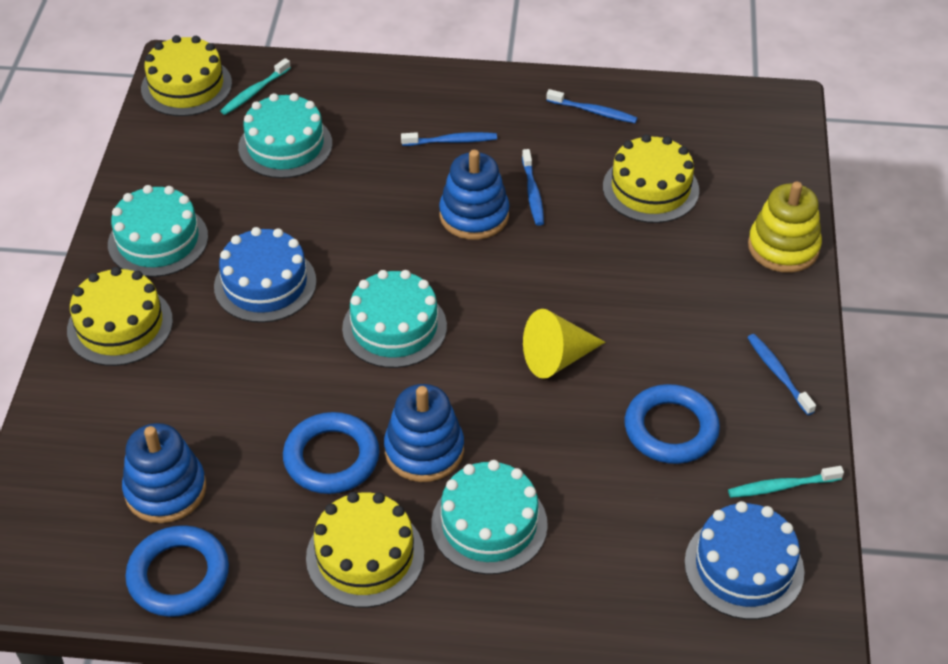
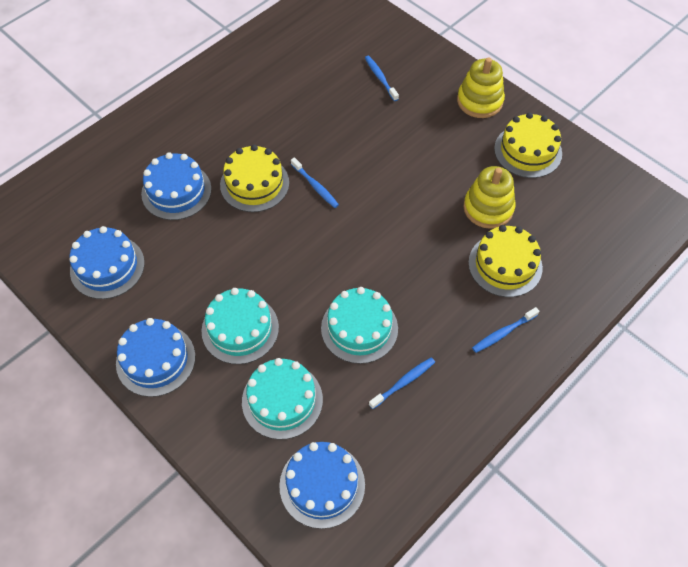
blue cake: [214,227,317,323] [684,501,805,619] = 2 -> [70,226,145,299] [116,318,195,397] [141,152,211,220] [279,442,365,529] = 4
blue ring: [125,525,229,617] [283,412,380,494] [625,384,720,464] = 3 -> none = 0
blue stacking toy: [122,423,206,523] [384,384,464,482] [439,150,510,240] = 3 -> none = 0
turquoise cake: [108,185,208,277] [238,93,332,178] [342,270,447,368] [431,460,548,575] = 4 -> [201,288,279,364] [242,358,323,440] [321,287,398,364] = 3
turquoise toothbrush: [220,58,291,115] [728,466,844,498] = 2 -> none = 0
yellow cake: [67,267,173,366] [141,35,232,116] [306,492,424,608] [603,134,699,223] = 4 -> [220,145,289,212] [468,225,543,297] [494,112,562,178] = 3
yellow cone: [523,309,605,379] = 1 -> none = 0
yellow stacking toy: [748,182,822,273] = 1 -> [457,57,505,118] [463,166,516,229] = 2

